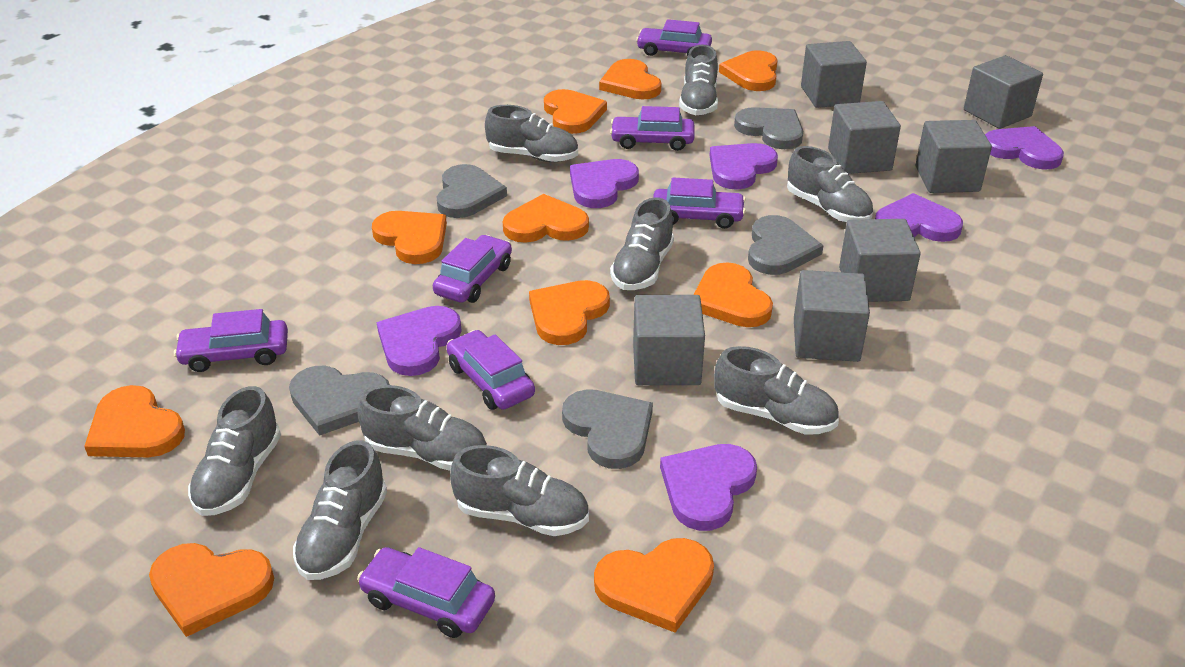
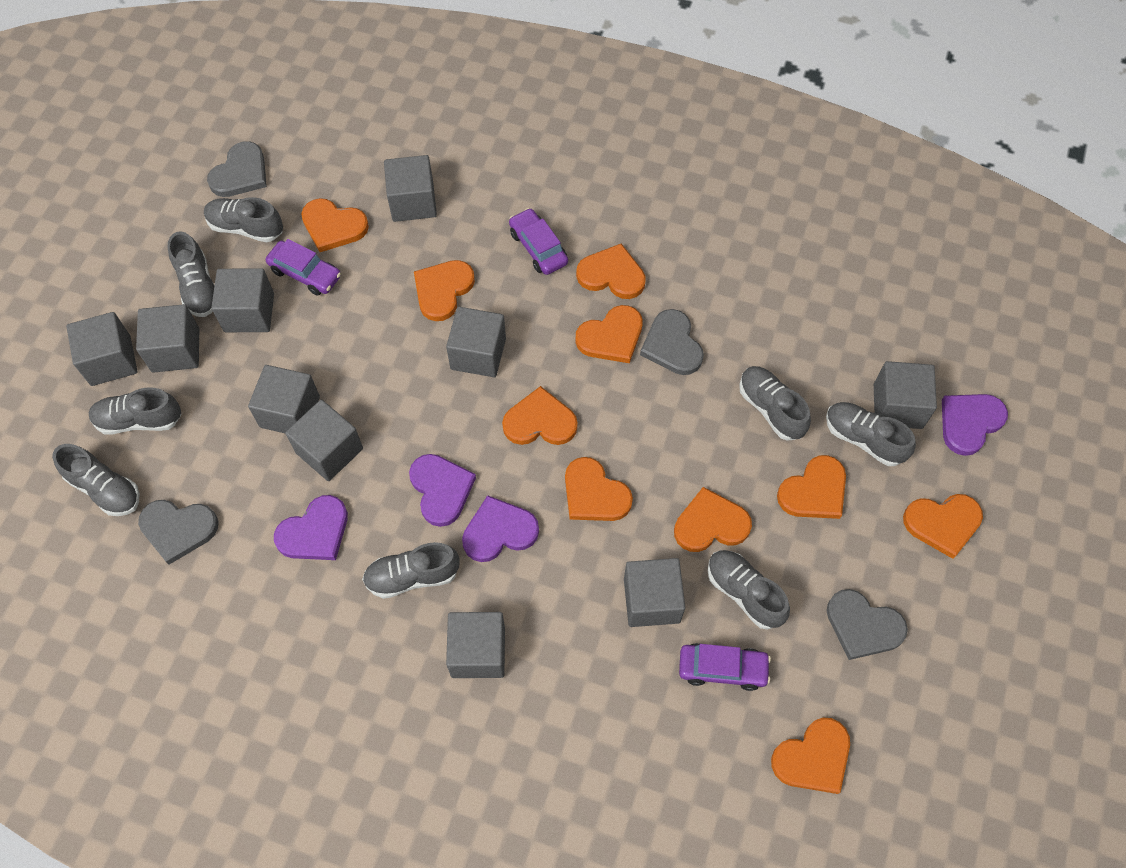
grey cube: [633,295,705,385] [794,270,870,362] [801,41,867,108] [828,101,901,174] [839,219,921,302] [916,120,992,193] [964,55,1043,129] = 7 -> [66,312,138,386] [136,304,199,373] [211,268,274,332] [248,365,320,433] [285,400,363,481] [384,155,437,222] [446,307,506,377] [446,612,505,678] [624,558,685,627] [874,361,937,429] = 10
grey heart: [289,366,390,436] [436,164,507,218] [562,389,653,469] [734,107,803,149] [748,215,824,275] = 5 -> [138,500,219,565] [207,141,267,197] [640,309,704,375] [826,589,908,660] = 4
grey shoe: [188,386,281,516] [293,440,387,580] [357,385,487,471] [450,445,589,536] [485,105,578,162] [610,197,674,290] [679,44,718,115] [714,346,839,435] [787,146,873,222] = 9 -> [52,444,140,516] [89,387,182,434] [167,231,215,317] [204,197,283,242] [362,542,460,599] [708,550,790,630] [739,366,811,441] [826,402,916,466] = 8
purple car: [174,309,288,372] [357,547,495,638] [433,235,512,303] [447,330,535,410] [610,106,695,151] [636,19,712,56] [653,178,746,229] = 7 -> [266,239,341,295] [509,208,568,275] [679,643,771,691] = 3
purple heart: [377,306,462,376] [570,159,639,208] [660,444,757,531] [709,143,778,190] [875,193,963,242] [985,126,1064,169] = 6 -> [274,495,348,560] [409,454,476,527] [462,495,539,562] [942,394,1008,456] = 4

